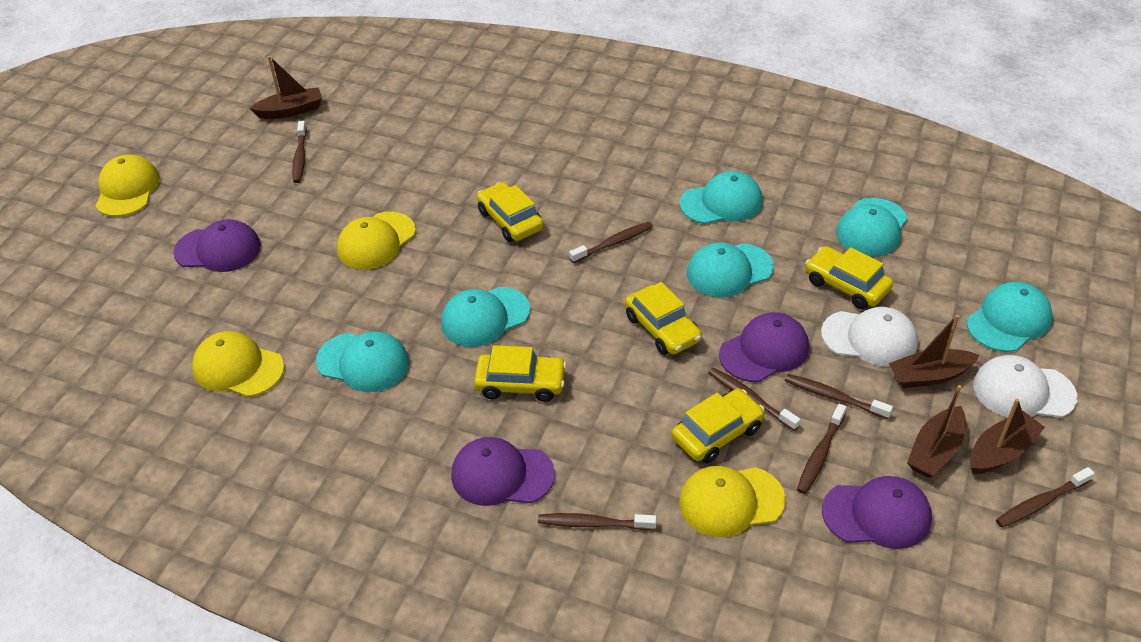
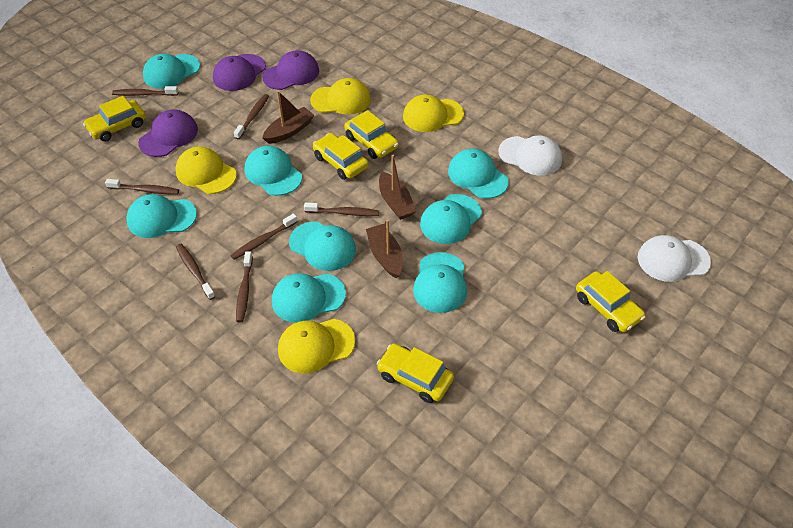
brown boat: [249,56,322,119] [889,315,980,388] [907,385,966,478] [970,398,1045,474] = 4 -> [263,91,314,144] [366,219,403,278] [379,155,416,220] = 3
purple cap: [173,219,261,272] [451,437,555,506] [719,312,809,382] [822,476,932,549] = 4 -> [138,110,198,157] [213,54,266,91] [262,50,319,90] = 3
turquoise cap: [316,331,409,392] [441,287,530,347] [680,171,763,224] [687,242,774,297] [836,198,908,257] [967,282,1053,352] = 6 -> [127,194,197,238] [143,54,200,89] [245,146,302,196] [272,273,346,323] [289,221,356,271] [413,252,467,313] [420,194,482,244] [448,149,509,199] = 8

